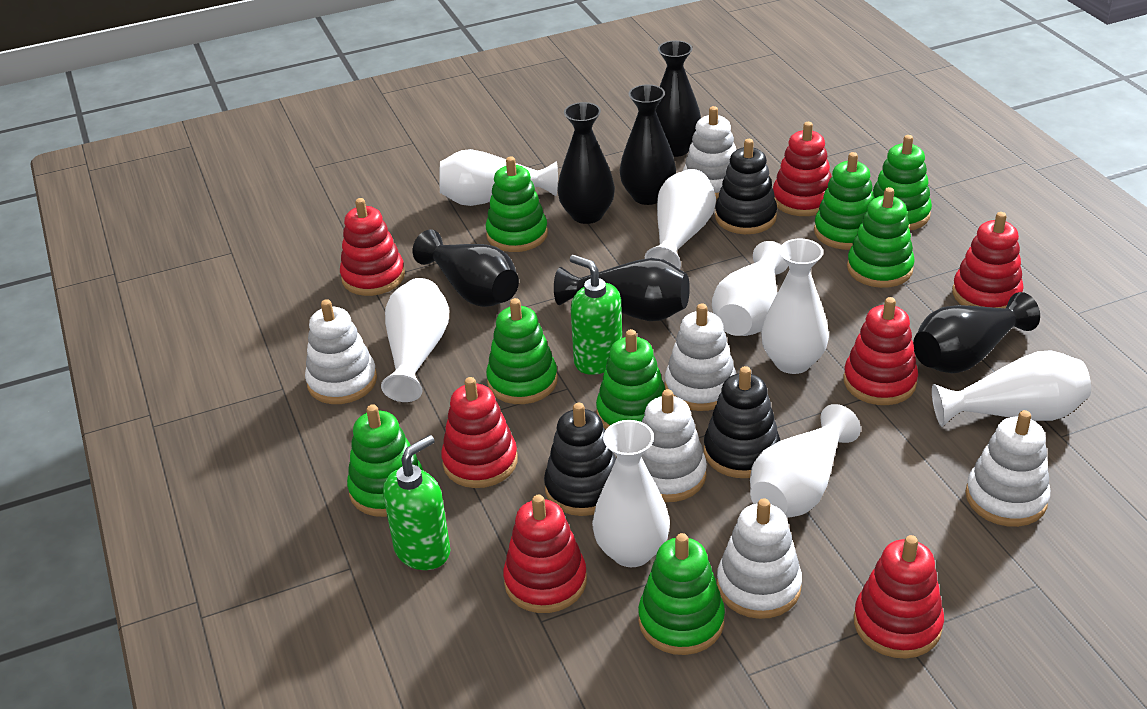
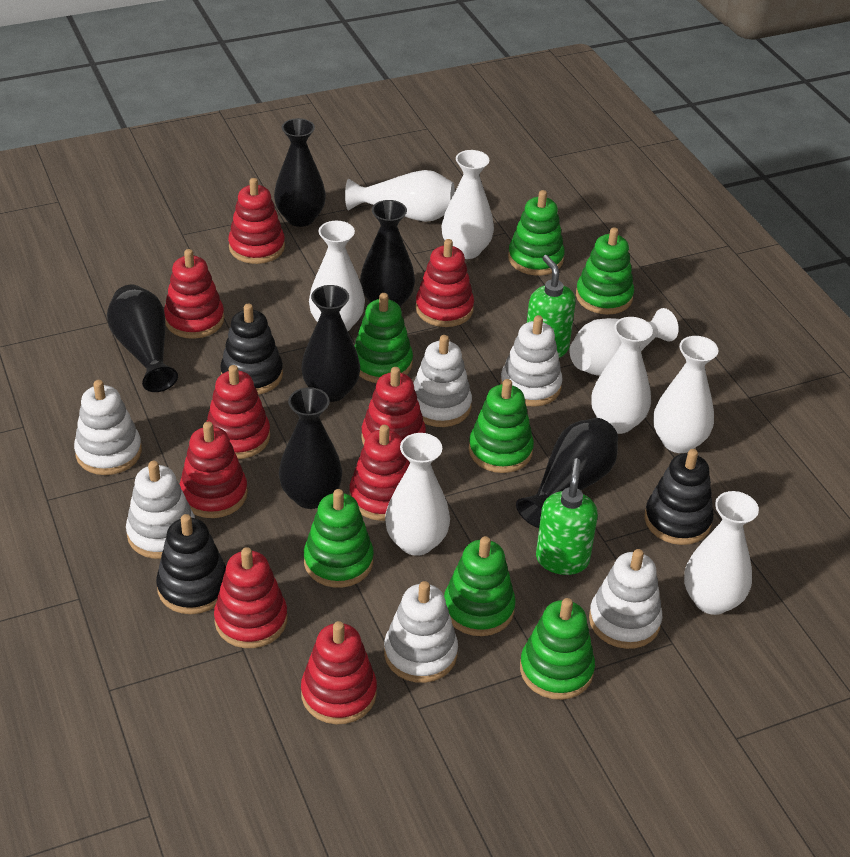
green stacking toy: [347,404,424,517] [486,157,548,252] [486,298,558,404] [596,329,665,430] [638,533,725,655] [814,152,875,250] [847,187,915,288] [873,135,932,231] = 8 -> [304,489,374,588] [354,293,413,383] [444,536,516,636] [469,379,534,473] [508,190,565,275] [520,598,595,700] [576,227,634,315] = 7
red stacking toy: [340,198,405,296] [441,377,518,488] [503,495,587,613] [773,122,832,216] [843,297,918,405] [854,535,944,659] [952,212,1023,308] = 7 -> [164,249,224,339] [179,422,248,518] [206,365,270,459] [214,547,287,648] [228,178,285,264] [301,621,377,724] [349,425,410,521] [361,367,426,445] [416,239,474,327] = 9

